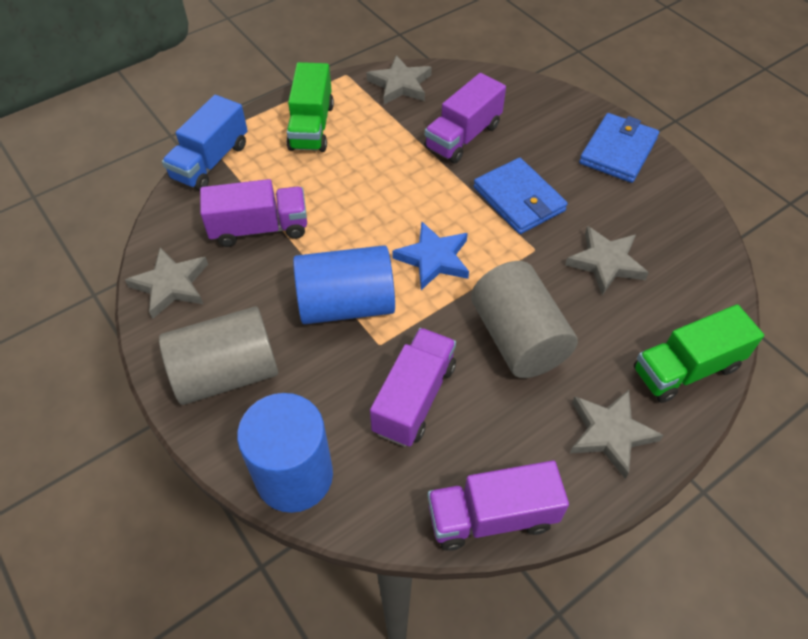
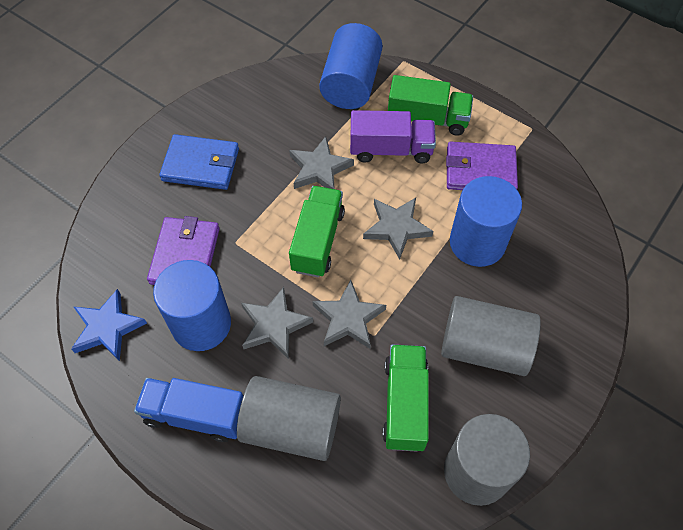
blue cylinder: [237,393,333,513] [293,245,395,324] = 2 -> [153,260,231,351] [319,23,383,109] [450,176,522,267] = 3
blue wallet: [474,158,568,234] [579,113,659,183] = 2 -> [159,134,239,190] = 1
green truck: [286,62,334,152] [634,304,764,403] = 2 -> [289,186,345,277] [382,345,429,451] [388,75,473,136] = 3
grey cylinder: [159,306,278,405] [471,261,578,378] = 2 -> [237,376,341,461] [441,296,541,376] [444,414,530,506] = 3
purple truck: [200,179,307,247] [370,328,456,447] [425,73,506,164] [428,460,569,551] = 4 -> [350,110,436,163] = 1
purple wallet: none = 0 -> [147,216,220,285] [446,142,518,190] = 2

